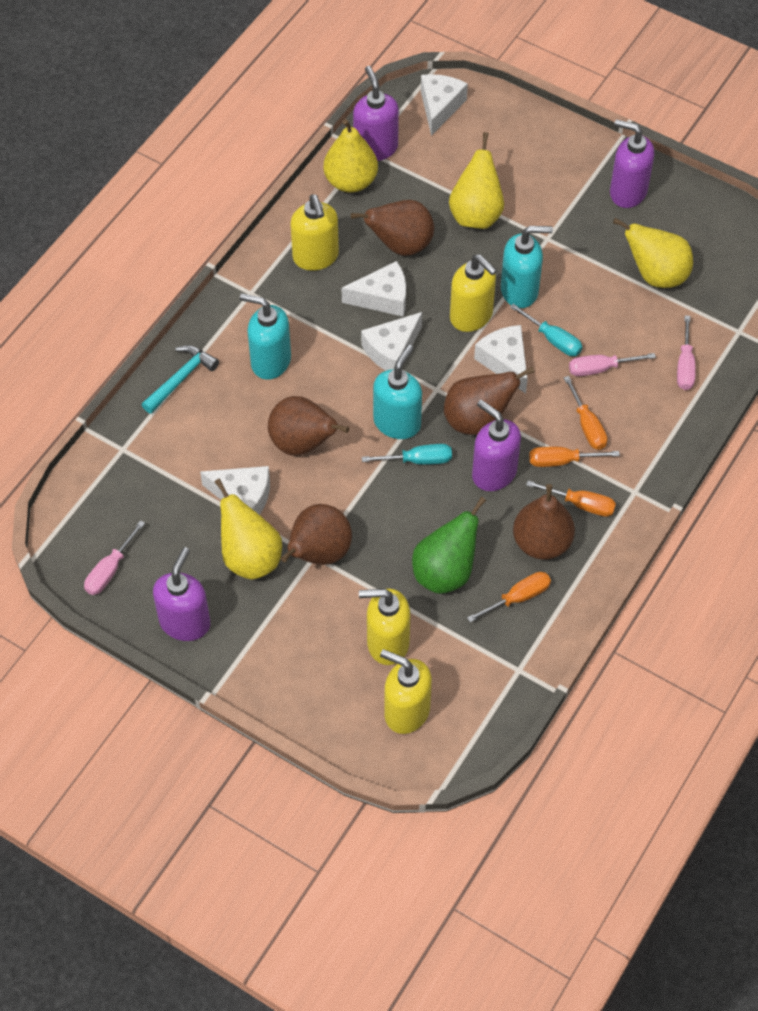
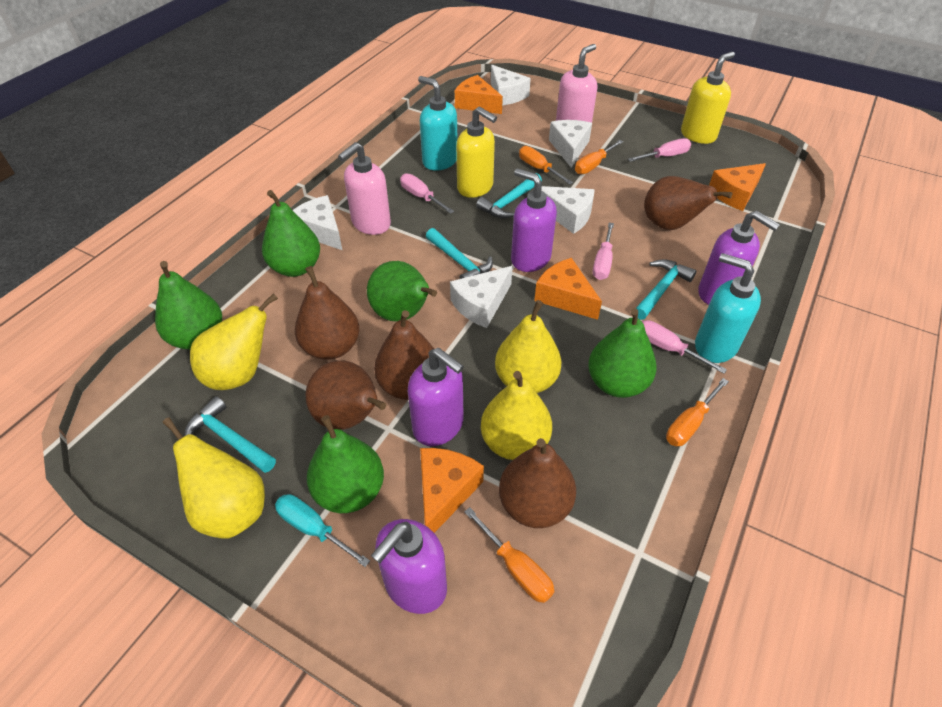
green pear: [412,497,486,594] = 1 -> [155,261,222,349] [262,190,320,277] [307,415,384,513] [367,261,437,321] [588,308,657,398] = 5
orange cheese: none = 0 -> [420,448,484,533] [455,75,503,114] [534,258,602,320] [709,163,766,211] = 4
pink screwdriver: [84,520,145,595] [569,353,656,376] [677,315,696,390] = 3 -> [400,174,454,214] [593,223,614,280] [628,138,691,162] [642,320,727,374] = 4
pink soap dispenser: none = 0 -> [338,142,391,235] [556,44,597,123] = 2
turquoise hammer: [141,345,219,414] = 1 -> [184,396,276,473] [426,228,493,279] [476,173,542,218] [636,259,697,320] = 4
turquoise screwdriver: [362,444,452,465] [510,304,582,356] = 2 -> [275,494,370,567] = 1
turquoise soap dispenser: [240,293,291,380] [373,345,422,439] [501,226,553,308] = 3 -> [418,76,457,171] [695,253,761,363] = 2
yellow soap dispenser: [290,194,339,271] [359,588,410,665] [380,649,432,734] [450,254,497,332] = 4 -> [456,106,497,198] [681,52,735,144] = 2

